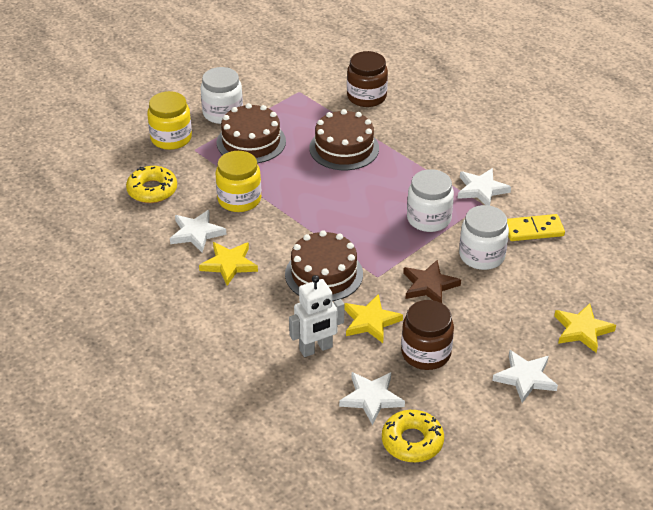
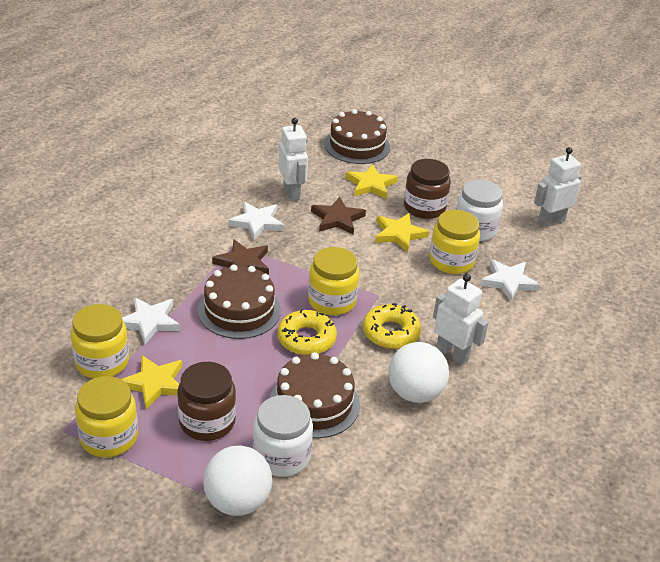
brown star: [403,260,461,303] = 1 -> [212,239,269,275] [311,197,366,235] = 2
white ball: none = 0 -> [203,446,272,516] [388,342,449,403] = 2
white jar: [201,67,243,124] [407,169,454,232] [459,205,509,270] = 3 -> [253,395,313,477] [456,180,503,241] = 2
white robot: [289,275,344,357] = 1 -> [278,118,308,201] [433,274,488,365] [534,147,582,227] = 3
white star: [170,210,227,252] [339,372,405,425] [458,168,511,206] [492,350,558,403] = 4 -> [122,297,180,344] [228,202,284,240] [480,259,540,302] = 3
yellow domino: [507,214,565,241] = 1 -> none = 0
yellow jar: [147,91,192,150] [216,151,261,212] = 2 -> [71,304,129,378] [75,376,138,457] [308,247,359,315] [429,210,480,274] = 4

